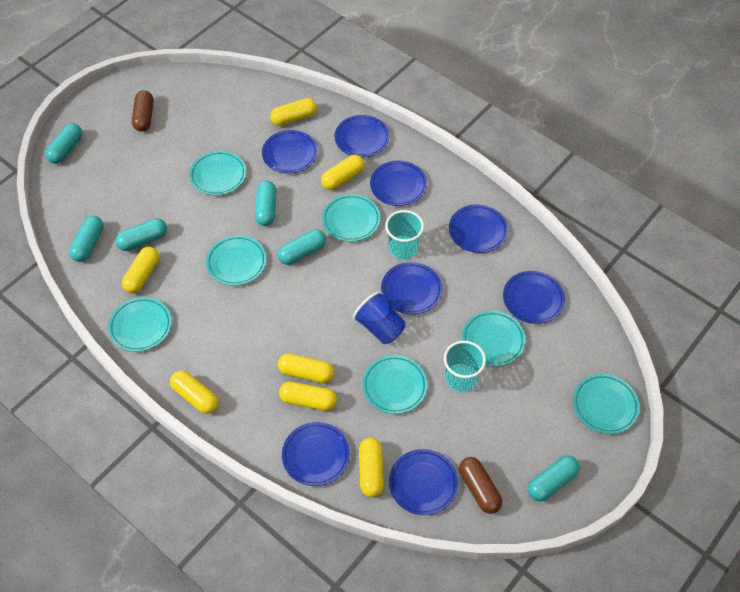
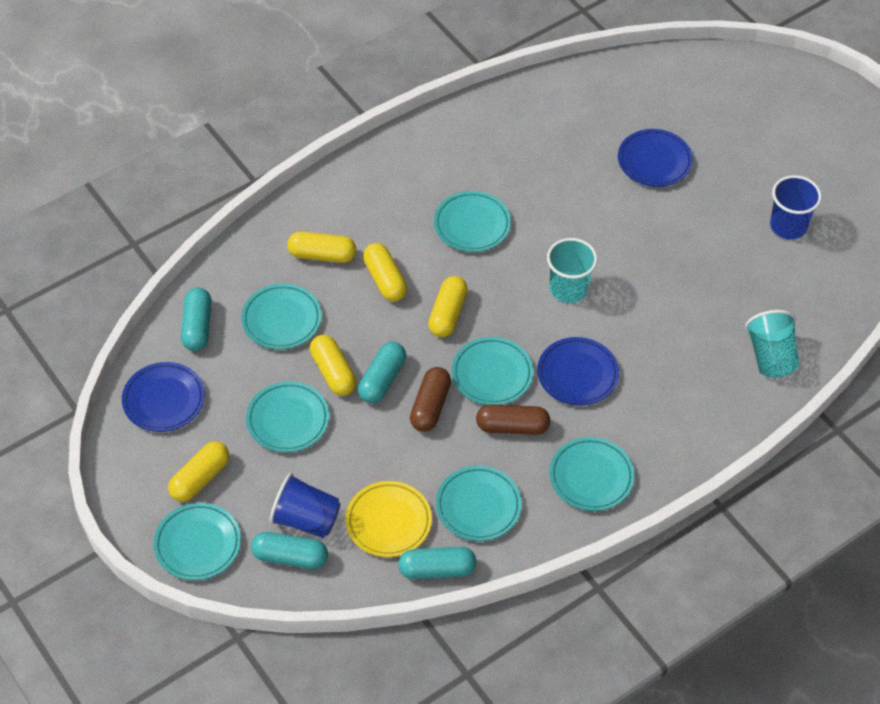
blue cup: [353,291,406,344] = 1 -> [270,473,340,538] [770,175,822,239] = 2
blue plate: [262,130,318,174] [282,422,350,486] [335,115,390,158] [370,161,427,206] [381,262,442,315] [389,449,458,515] [449,205,508,253] [503,271,565,324] = 8 -> [122,362,205,432] [537,337,619,406] [618,129,693,187] = 3
turquoise capsule: [45,123,82,164] [69,216,104,262] [116,218,167,251] [255,181,277,226] [278,229,326,265] [528,455,580,501] = 6 -> [181,287,211,351] [251,532,328,569] [358,342,406,403] [398,547,476,579] = 4
yellow capsule: [122,247,159,293] [170,370,218,414] [270,98,317,126] [278,354,334,383] [279,382,337,411] [321,155,364,190] [359,438,384,497] = 7 -> [168,441,229,502] [287,231,356,263] [310,335,356,396] [363,243,407,301] [428,276,468,337] = 5
yellow plate: none = 0 -> [345,481,432,557] = 1

